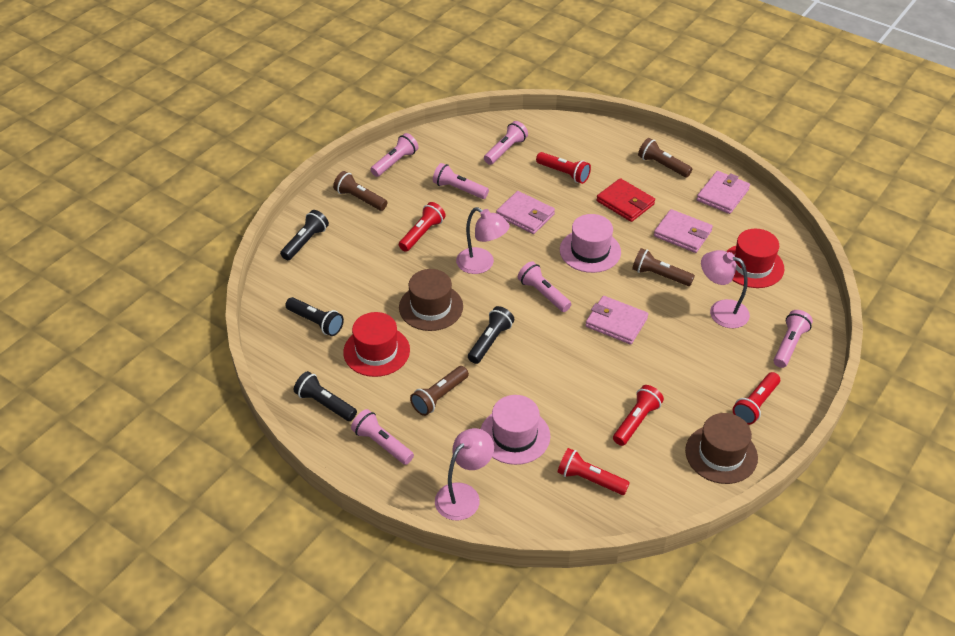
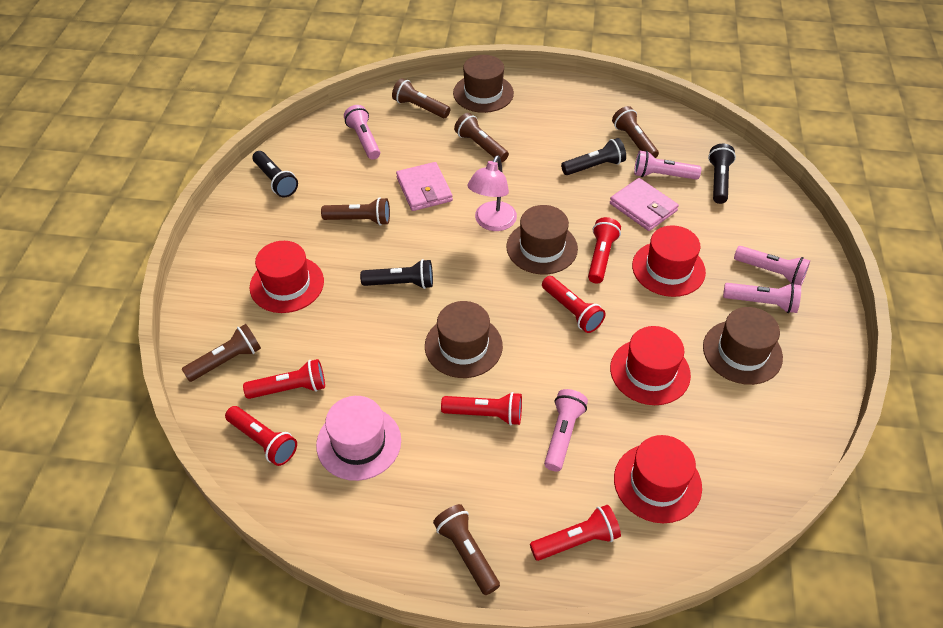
brown flashlight: [333,171,387,211] [410,366,469,416] [632,248,695,286] [638,138,692,177] = 4 -> [182,324,261,382] [321,197,390,225] [392,78,450,118] [433,504,500,595] [454,113,509,162] [612,106,659,158] = 6
brown hat: [399,269,463,331] [685,413,758,484] = 2 -> [425,301,503,378] [453,55,514,113] [506,205,578,274] [703,307,783,385] = 4
pink flashlight: [351,409,414,465] [370,133,419,177] [433,163,489,199] [484,121,528,165] [518,261,571,312] [774,310,813,368] = 6 -> [344,105,380,160] [544,389,588,472] [634,151,702,180] [723,283,801,313] [734,246,810,285] = 5
pink hat: [480,395,550,465] [560,214,621,273] = 2 -> [316,396,401,481] = 1
pink lamp: [435,428,494,521] [456,207,510,274] [701,250,750,328] = 3 -> [467,156,517,231] = 1
pink wallet: [496,191,555,234] [585,296,648,344] [654,209,713,253] [697,171,750,214] = 4 -> [396,162,453,211] [610,178,679,231] = 2
red flashlight: [399,202,446,252] [536,152,591,184] [558,448,630,495] [613,385,664,446] [733,372,780,425] = 5 -> [225,406,297,466] [243,359,325,399] [441,392,522,426] [530,505,621,561] [542,276,606,333] [588,217,621,283] = 6
red hat: [343,312,410,377] [726,229,784,288] = 2 -> [249,241,324,313] [610,326,691,405] [614,435,702,523] [632,225,706,297] = 4
red wallet: [596,178,655,222] = 1 -> none = 0

